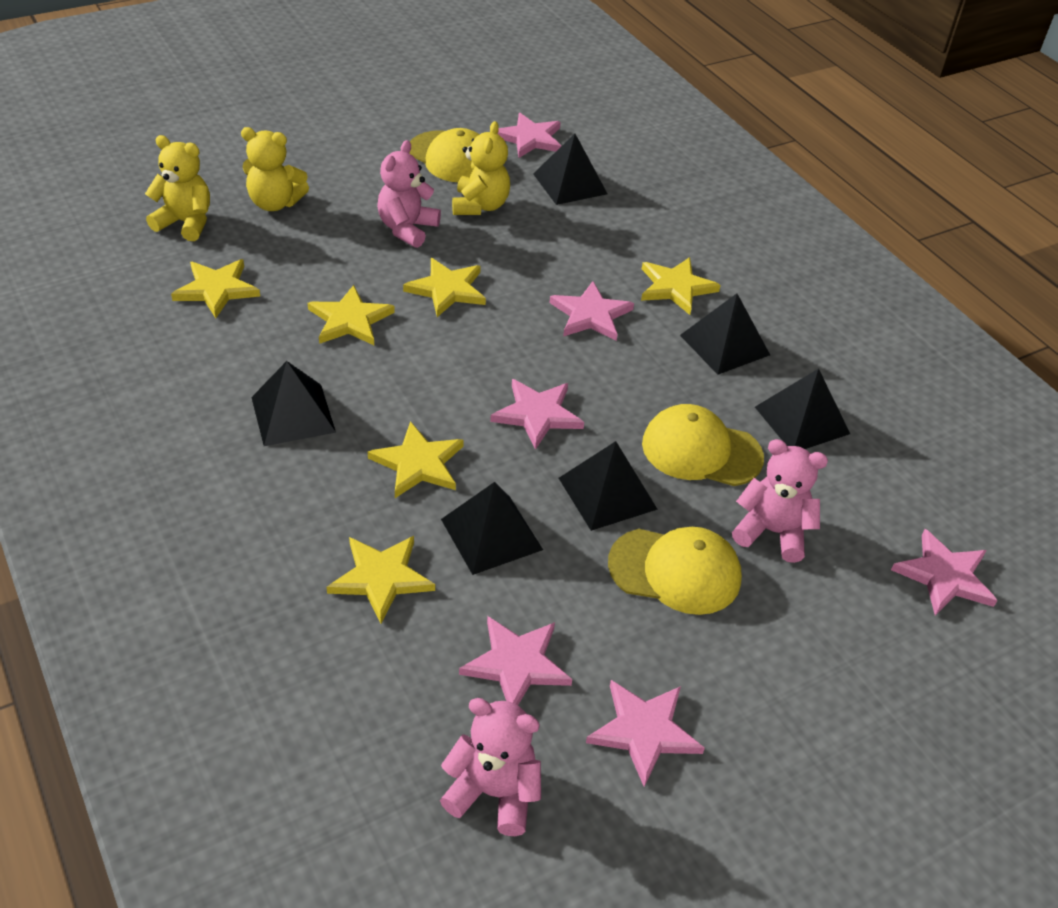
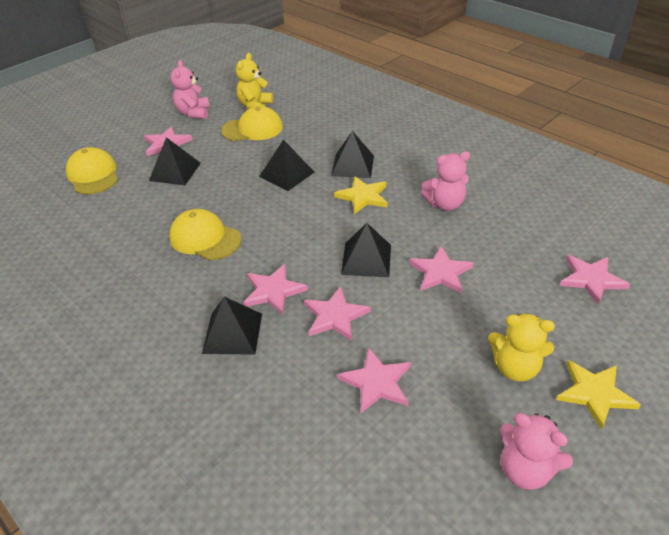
black pyramid: [251,361,336,446] [441,482,543,575] [533,134,607,205] [559,441,658,531] [680,293,770,375] [755,368,850,449] = 6 -> [149,137,201,185] [202,297,262,355] [259,140,314,191] [331,131,374,178] [341,223,391,277] = 5
yellow star: [171,259,260,318] [308,285,395,345] [327,536,435,623] [368,421,464,498] [403,258,486,317] [641,257,721,315] = 6 -> [334,176,388,214] [556,360,641,429] = 2
yellow teddy bear: [145,135,210,241] [241,127,309,211] [452,121,510,215] = 3 -> [236,53,273,109] [488,313,555,382] = 2

